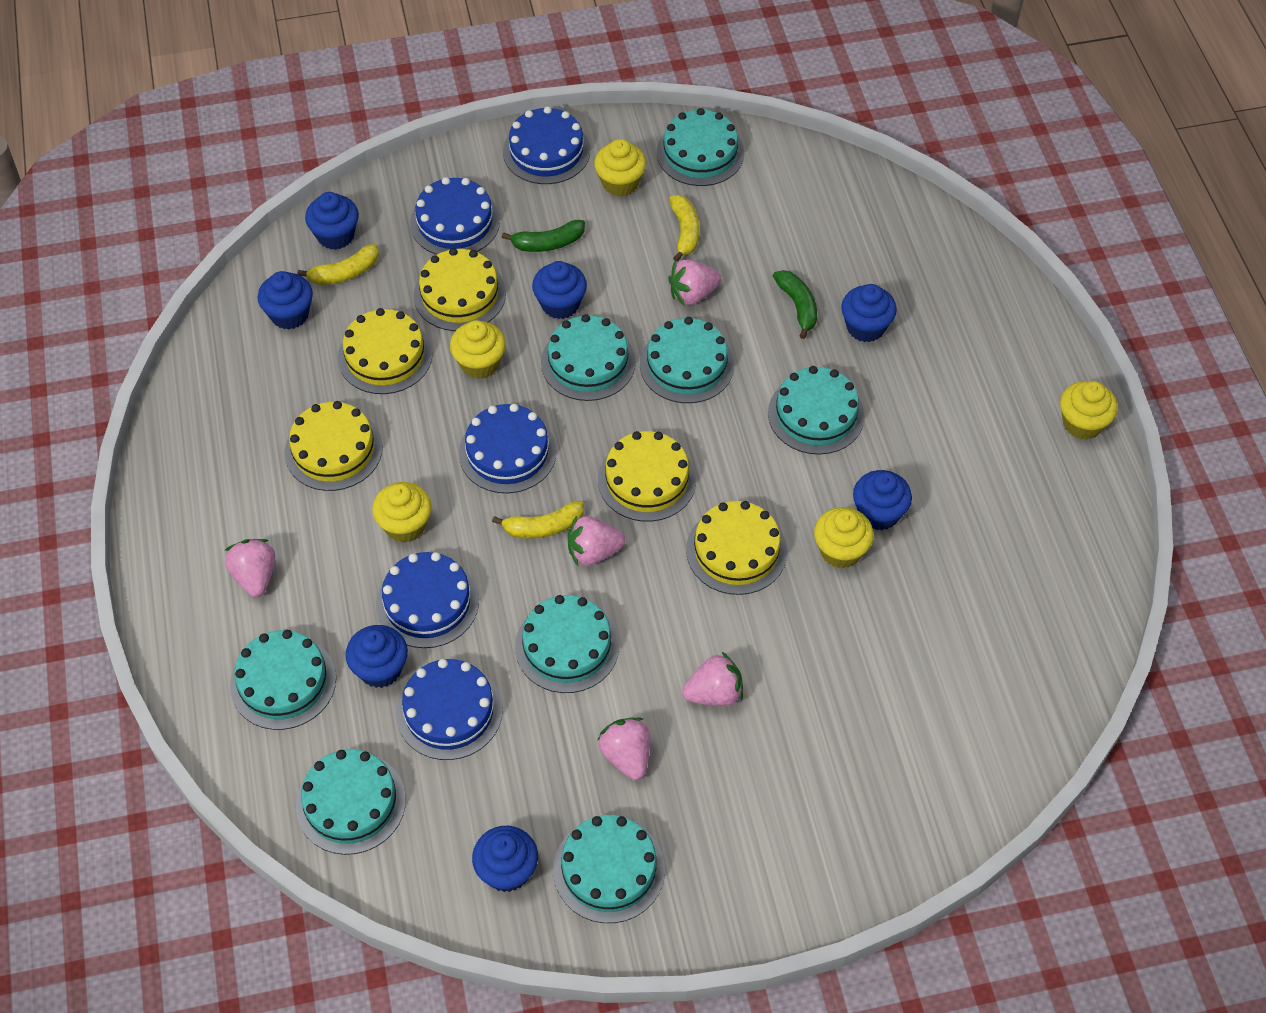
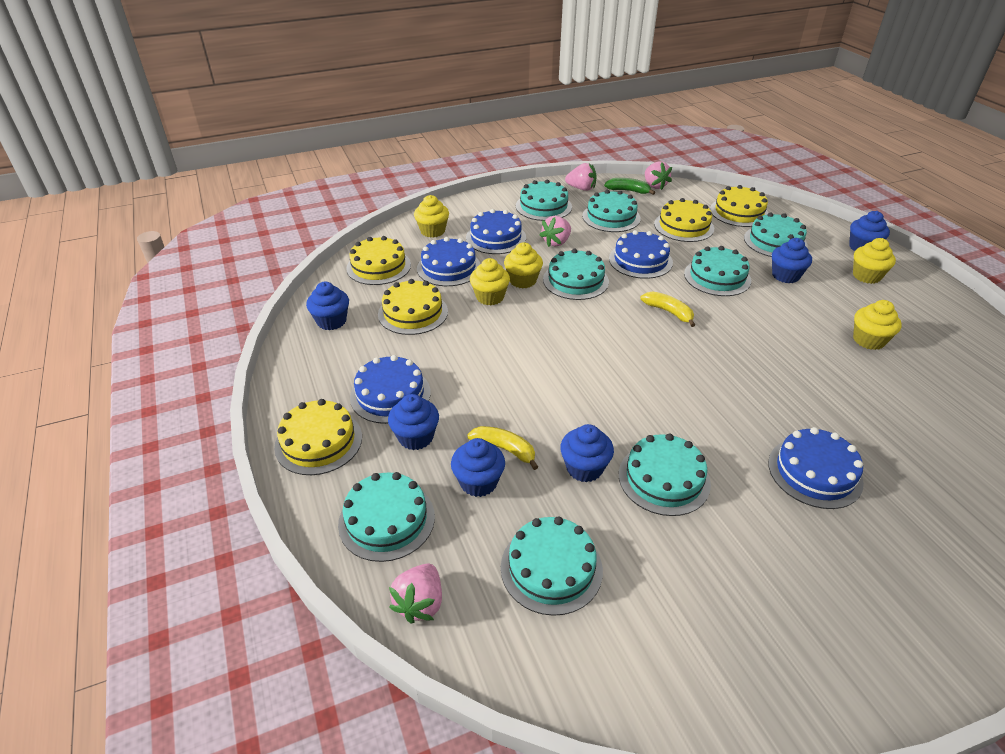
blue cupcake: [258,271,313,329] [305,192,359,250] [346,625,408,688] [472,826,538,892] [532,261,587,319] [841,284,897,342] [853,470,912,530] = 7 -> [306,282,349,330] [388,394,439,450] [451,438,505,497] [560,424,614,482] [772,238,812,283] [849,211,890,251] = 6
green banana: [502,220,585,252] [773,270,817,339] = 2 -> [604,178,655,195] = 1
pink strawberry: [224,539,275,597] [568,515,626,566] [598,718,650,780] [668,259,721,306] [682,652,743,706] = 5 -> [389,564,442,624] [540,216,571,247] [565,163,597,191] [645,161,672,190] = 4
yellow banana: [297,244,379,285] [492,501,584,539] [669,195,700,262] = 3 -> [467,426,538,470] [640,291,695,327] = 2

